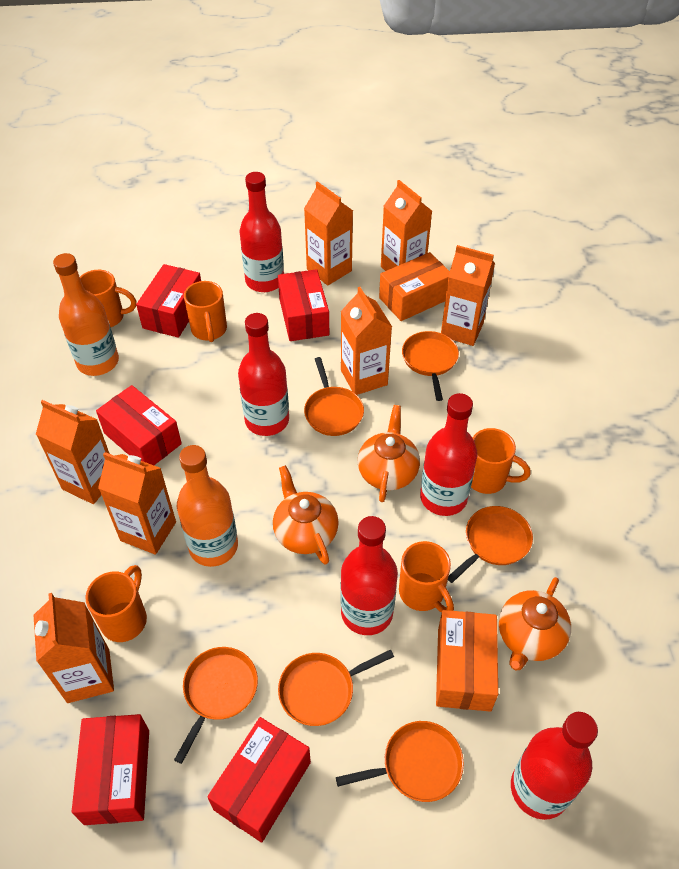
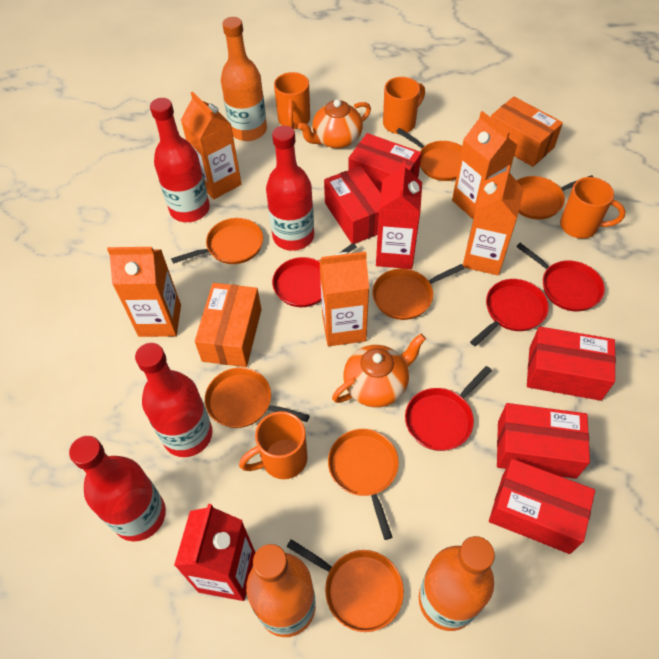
orange bottle: [53,253,119,376] [177,445,238,567] = 2 -> [221,17,267,141] [246,544,316,637] [419,536,495,631] = 3
orange carton: [33,593,114,703] [36,400,110,504] [98,452,176,555] [304,181,353,285] [341,287,392,395] [381,180,432,271] [441,245,495,346] = 7 -> [107,247,181,337] [181,92,242,199] [319,251,369,346] [452,111,517,219] [463,165,524,275] = 5
orange mug: [80,270,136,327] [85,565,147,642] [184,281,227,342] [399,541,454,613] [471,428,531,494] = 5 -> [239,411,308,479] [274,72,310,129] [383,77,425,134] [560,177,626,239] = 4
orange pan: [174,647,258,764] [278,649,394,726] [304,357,364,436] [336,721,464,802] [402,331,459,401] [448,506,533,583] = 6 -> [171,218,263,264] [205,367,310,428] [287,539,404,632] [328,429,399,540] [372,264,465,320] [396,128,462,181] [516,175,593,220] = 7
orange teapot: [273,465,339,565] [358,405,420,502] [499,577,571,671] = 3 -> [298,99,371,149] [332,334,426,407] = 2
red bottle: [238,313,289,436] [239,172,284,292] [341,516,398,635] [420,393,478,516] [511,712,598,820] = 5 -> [69,436,166,542] [135,343,213,457] [150,98,210,222] [266,126,314,251] = 4
red carton: none = 0 -> [174,504,256,601] [376,161,422,269] = 2
red pan: none = 0 -> [272,243,357,307] [405,366,492,451] [470,279,549,346] [516,243,605,311] = 4

